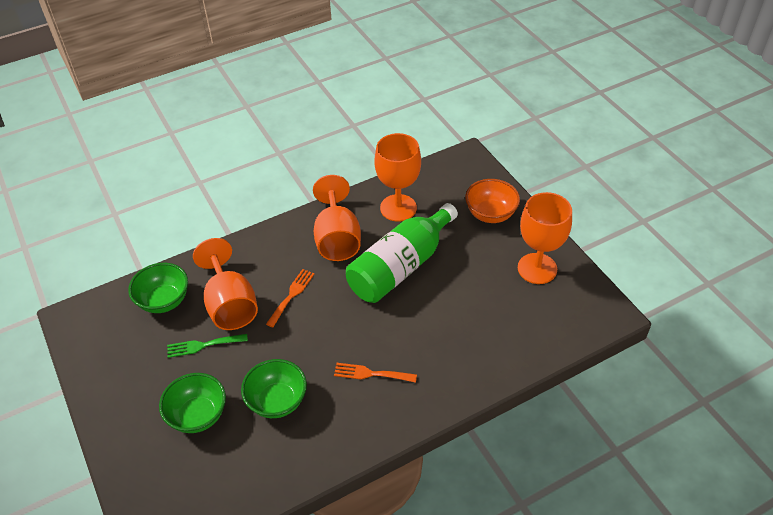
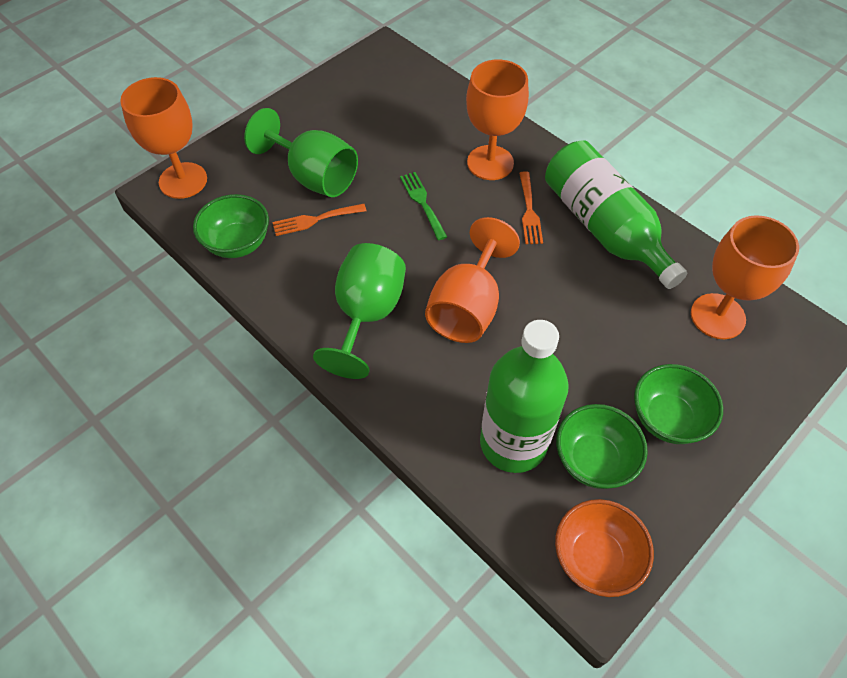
green bottle: [346,203,458,303] = 1 -> [480,320,569,473] [545,141,687,289] = 2
green goblet: none = 0 -> [244,108,358,197] [313,243,406,379] = 2

